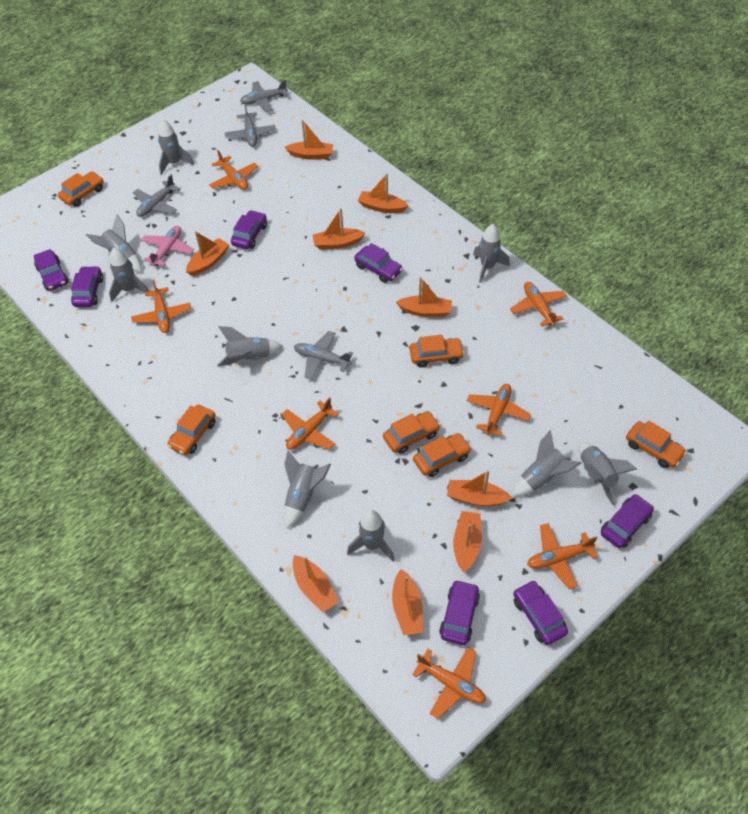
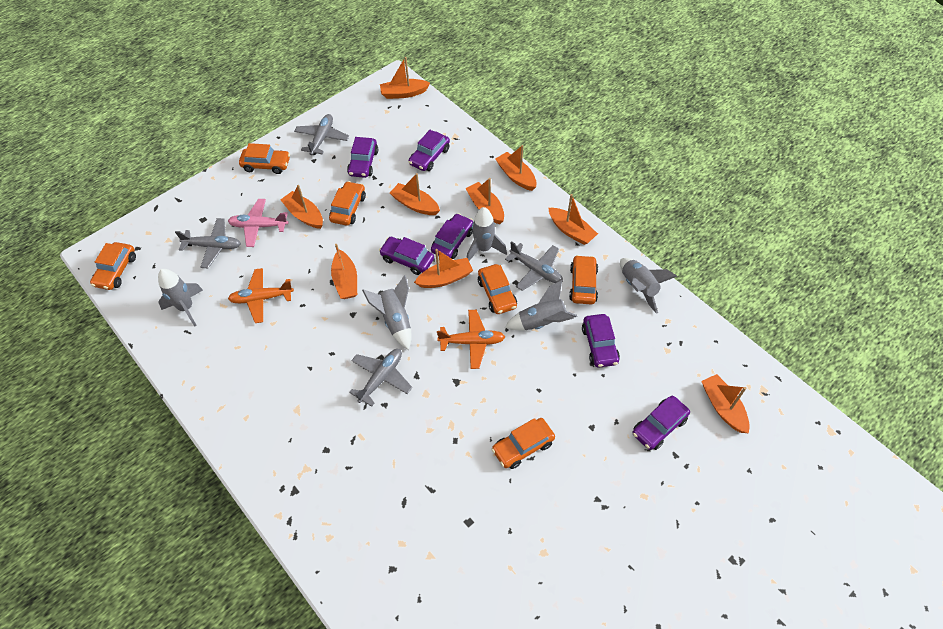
grey rocket: [86,214,142,272] [109,248,149,302] [158,119,194,175] [217,326,283,367] [284,451,331,528] [347,510,395,561] [473,224,510,283] [512,430,581,496] [579,442,637,505] = 9 -> [158,269,203,327] [362,275,411,350] [467,207,507,261] [505,280,577,330] [620,258,677,314] = 5
orange plane: [131,280,191,333] [209,150,258,190] [281,397,339,450] [412,647,486,719] [467,384,531,436] [510,282,567,326] [527,523,598,589] = 7 -> [228,268,294,323] [437,310,505,369] = 2
purple car: [34,249,69,291] [71,266,103,307] [231,210,267,249] [354,243,403,283] [439,580,480,645] [513,580,568,645] [601,494,654,548] = 7 -> [347,137,378,178] [379,237,434,275] [408,130,450,171] [431,213,473,259] [582,314,620,368] [633,396,690,450] = 6

